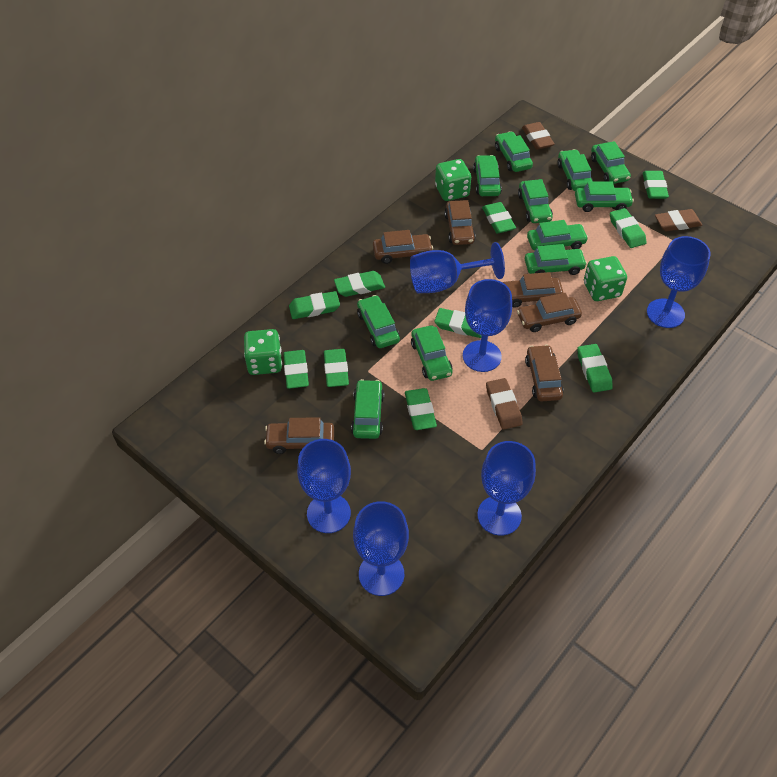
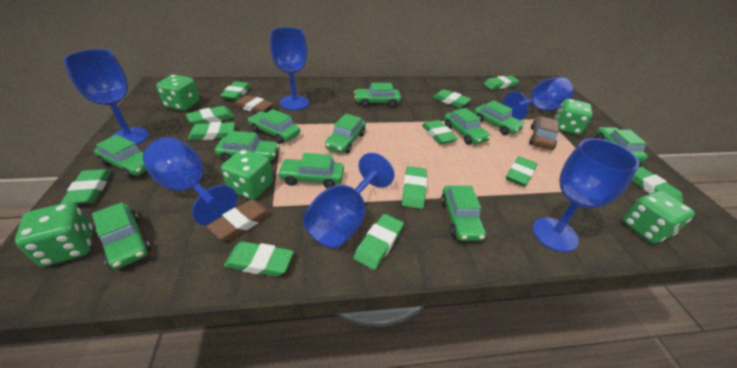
brown car: [264,417,334,454] [373,230,433,264] [444,200,476,245] [503,272,564,308] [517,293,582,332] [525,345,564,401] = 6 -> [529,116,558,150] = 1
brown eraser: [486,378,523,429] [522,122,555,150] [655,209,702,231] = 3 -> [207,199,272,241] [234,95,274,113] = 2
green dice: [244,329,282,375] [435,159,471,201] [584,256,627,301] = 3 -> [15,202,93,267] [156,75,200,111] [221,149,273,200] [555,99,592,135] [622,190,695,244] = 5
green eraser: [283,350,309,389] [289,291,340,319] [324,349,349,387] [334,271,385,297] [405,388,437,430] [435,308,482,338] [482,202,516,233] [577,344,613,392] [610,208,647,248] [643,171,669,199] = 10 -> [61,169,112,204] [186,106,235,125] [188,122,235,140] [220,81,251,101] [224,241,294,277] [354,214,404,270] [402,166,427,209] [422,120,458,144] [432,89,471,108] [484,76,519,90] [506,156,538,187] [631,167,683,202] = 12

